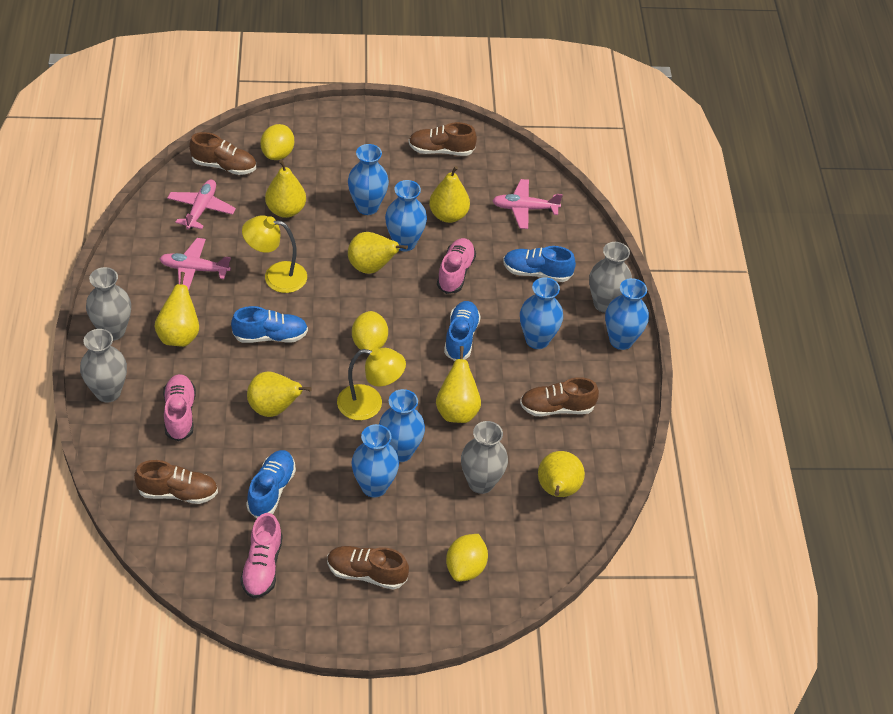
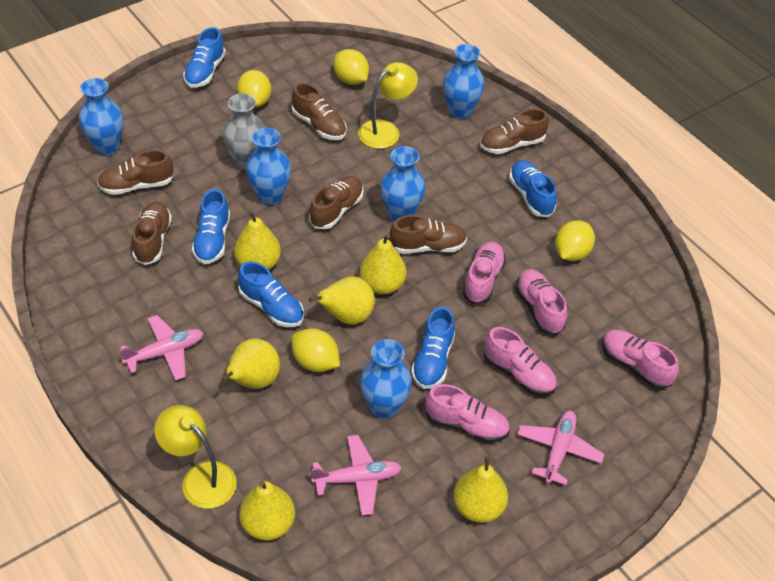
blue shoe: [231,306,308,343] [246,450,296,518] [444,301,481,361] [503,246,576,282] = 4 -> [183,27,226,88] [192,189,230,264] [238,261,304,327] [411,307,455,389] [509,160,557,217] = 5
blue vase: [348,144,389,215] [351,424,399,498] [379,389,425,462] [385,180,427,251] [520,277,563,349] [605,278,649,350] = 6 -> [79,78,123,155] [246,128,291,205] [360,339,412,419] [380,146,425,222] [443,44,484,119] = 5
brown shoe: [134,460,218,504] [189,132,256,175] [327,546,409,590] [409,122,477,156] [520,377,599,416] = 5 -> [97,150,174,195] [132,202,172,265] [292,83,347,140] [309,176,364,229] [390,215,467,254] [480,109,549,154] = 6
grey vase: [80,329,127,403] [86,267,131,341] [461,421,508,494] [589,242,632,313] = 4 -> [223,93,265,171] = 1
pink shoe: [163,374,196,441] [240,513,283,598] [437,238,476,294] = 3 -> [425,384,510,443] [463,242,506,304] [484,327,557,396] [515,269,567,335] [602,330,679,389] = 5
yellow lemon: [261,124,294,160] [352,311,388,350] [446,534,488,582] = 3 -> [237,70,271,107] [291,328,340,372] [333,49,369,85] [555,220,595,261] = 4
yellow pear: [155,272,199,347] [247,372,312,417] [265,160,306,218] [348,232,408,274] [429,166,470,223] [436,346,481,423] [538,451,585,497] = 7 -> [221,338,280,389] [234,211,281,270] [239,481,295,541] [309,277,375,325] [359,234,406,294] [453,456,508,523] = 6

